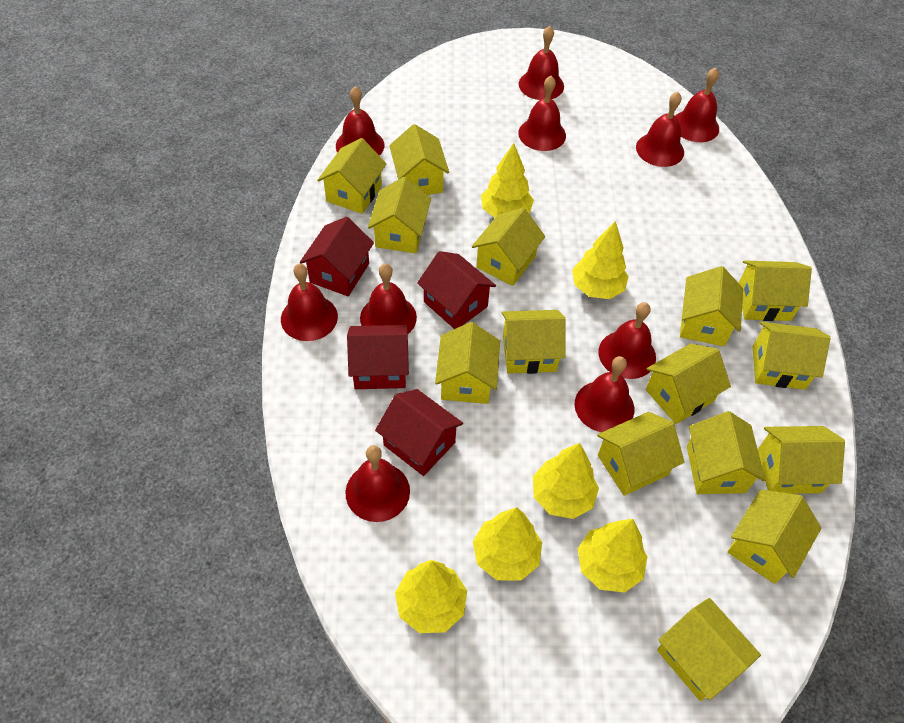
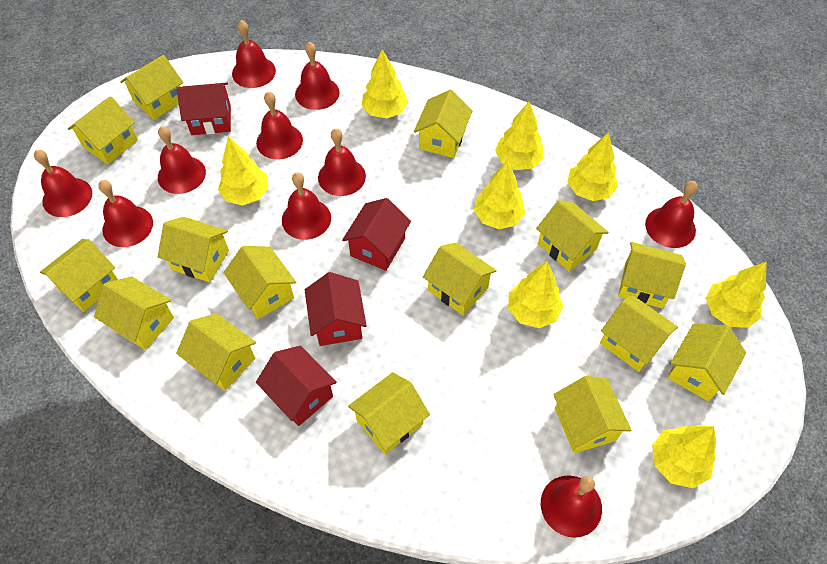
yellow tree: [395,560,467,633] [473,507,542,581] [481,143,534,218] [533,443,599,519] [572,221,629,299] [578,519,648,592] = 6 -> [218,136,269,206] [362,49,408,118] [474,160,525,229] [495,102,544,170] [508,261,563,328] [567,132,618,201] [652,425,716,488] [706,261,767,328] = 8

